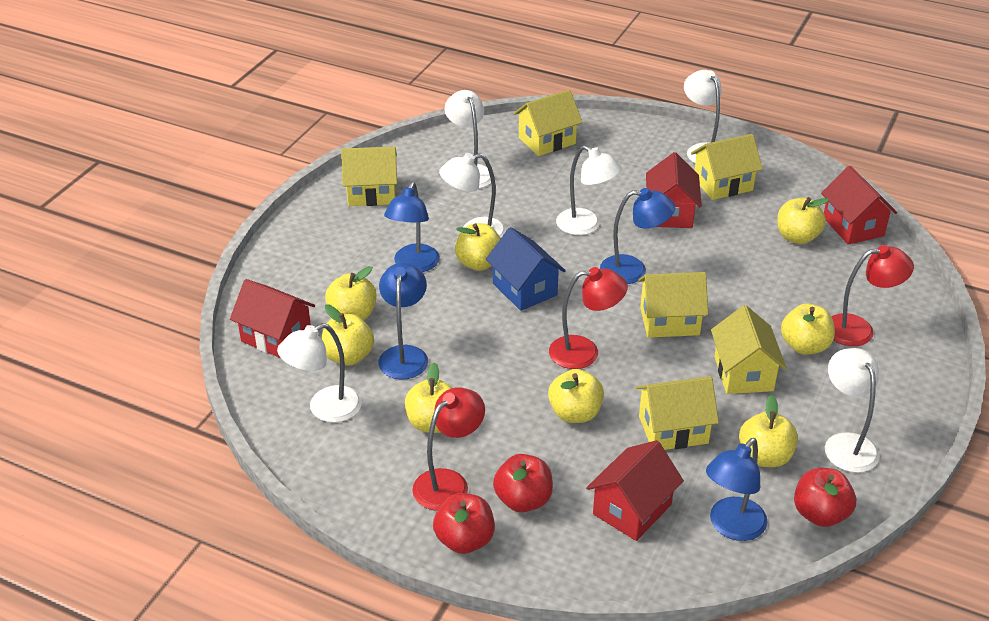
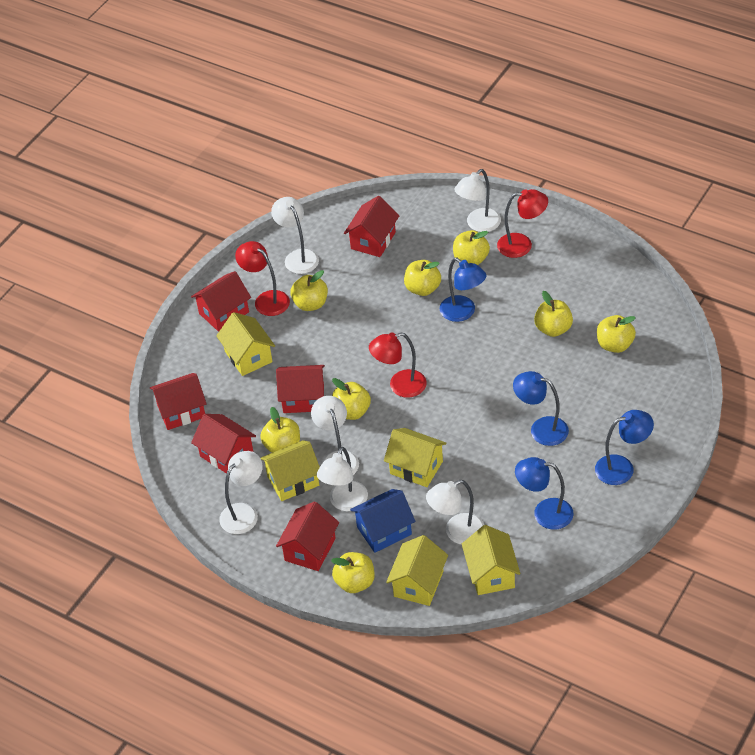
red apple: [433,493,495,554] [493,454,553,512] [794,468,856,527] = 3 -> none = 0
red house: [230,279,315,358] [586,440,684,541] [646,152,702,228] [821,166,897,245] = 4 -> [150,373,207,430] [191,271,251,332] [191,414,256,474] [276,365,325,413] [276,501,339,571] [344,196,399,257] = 6
yellow house: [341,146,397,206] [514,90,583,156] [636,376,719,450] [638,272,708,338] [691,134,763,200] [711,305,787,394] = 6 -> [216,312,275,376] [261,440,320,501] [384,428,447,487] [386,535,448,606] [462,525,520,595] = 5

